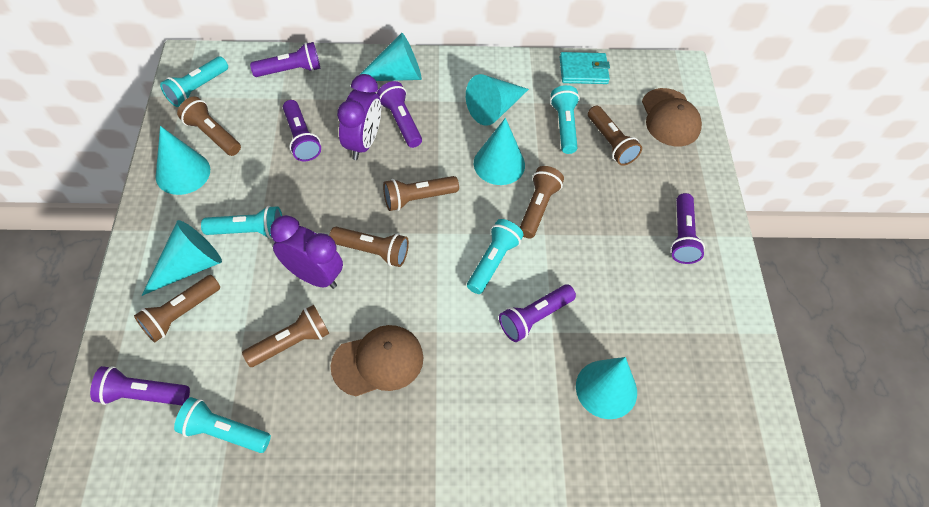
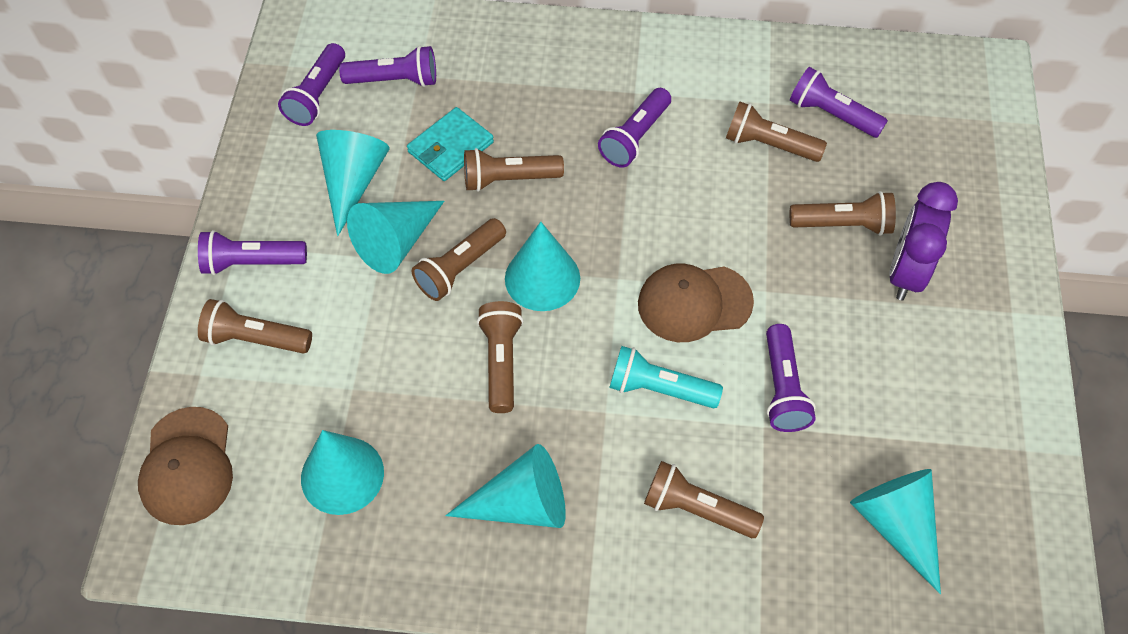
purple clock: [270,215,343,289] [337,74,381,160] = 2 -> [889,182,958,300] = 1
turquoise flashlight: [160,57,228,107] [174,397,271,453] [201,206,282,239] [467,219,524,294] [550,85,580,154] = 5 -> [609,346,723,408] = 1

